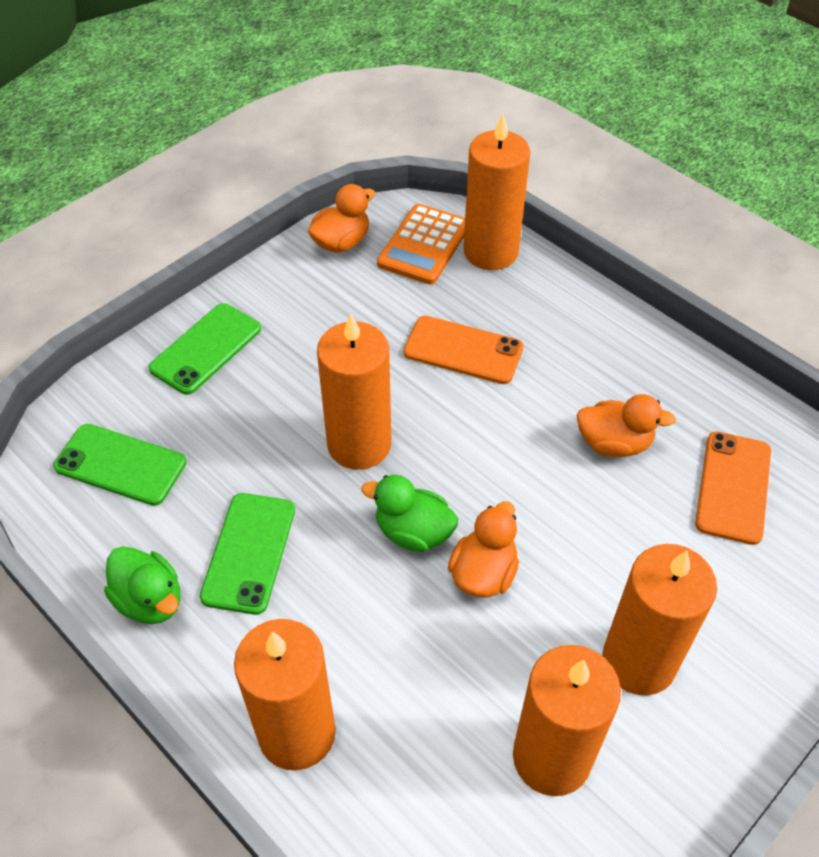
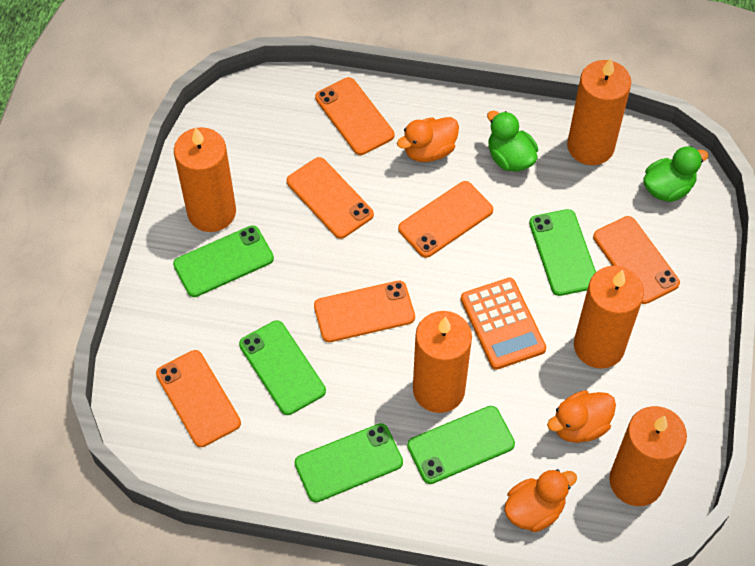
green phone: [53,424,186,506] [149,303,261,395] [200,493,295,615] = 3 -> [173,225,274,297] [239,320,326,415] [295,423,403,502] [407,406,515,484] [529,209,596,296] = 5
orange phone: [403,316,524,384] [695,431,771,545] = 2 -> [156,350,241,447] [287,157,374,239] [314,281,415,342] [315,77,395,155] [398,181,493,258] [593,216,680,304] = 6

